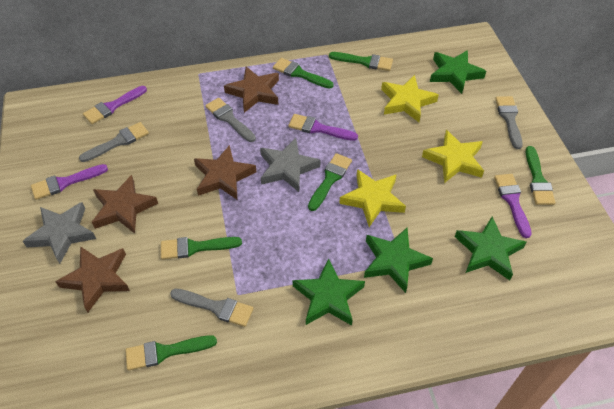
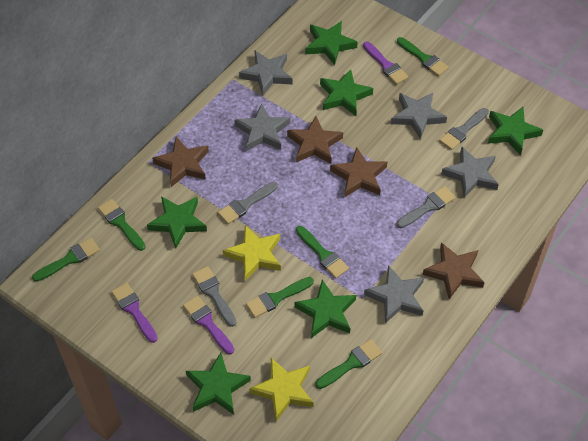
green star: [292,258,365,325] [364,228,433,293] [430,50,486,94] [455,216,526,280] = 4 -> [147,196,207,248] [186,353,251,415] [294,280,356,338] [305,21,358,65] [320,69,373,116] [488,107,543,156] = 6
grey star: [23,202,96,264] [260,138,320,192] = 2 -> [234,103,290,151] [239,51,292,96] [364,265,424,323] [391,93,447,139] [441,147,499,198] = 5
purple brush: [31,164,108,200] [83,86,147,124] [288,114,358,141] [494,174,532,238] = 4 -> [111,283,158,343] [183,295,234,355] [363,42,408,85] = 3
yellow star: [339,169,406,227] [381,75,439,122] [422,130,484,183] = 3 -> [223,225,281,281] [249,358,314,421] = 2

